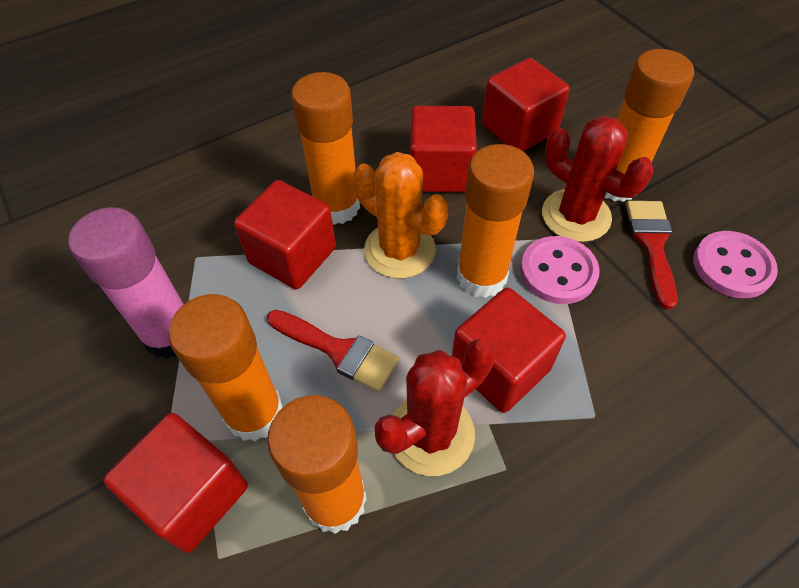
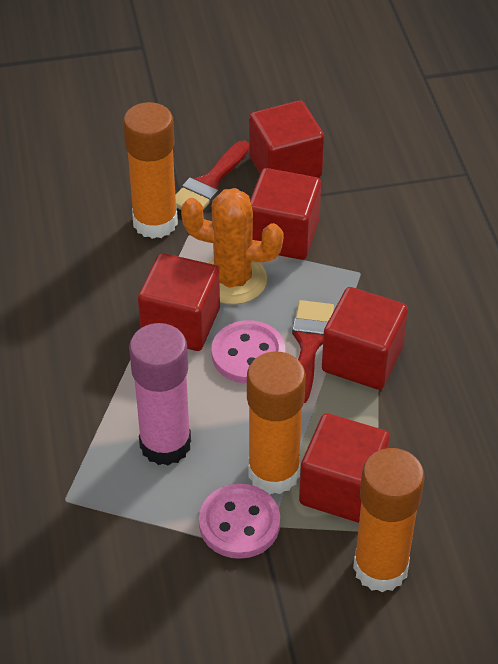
orange glue stick: [168,294,283,441] [267,395,367,534] [291,72,360,225] [457,144,534,298] [605,49,694,202] = 5 -> [123,102,178,239] [247,351,306,494] [353,448,425,592] = 3
red cactus: [375,339,496,476] [542,116,654,242] = 2 -> none = 0

